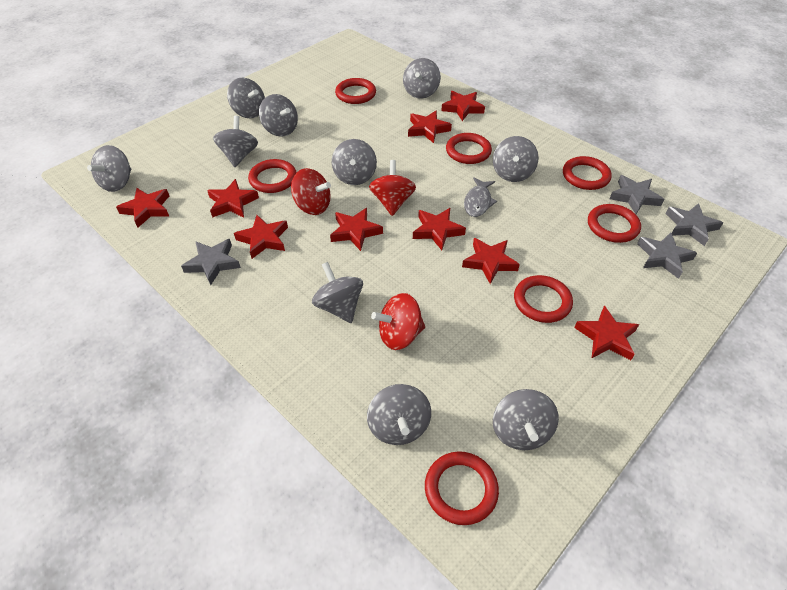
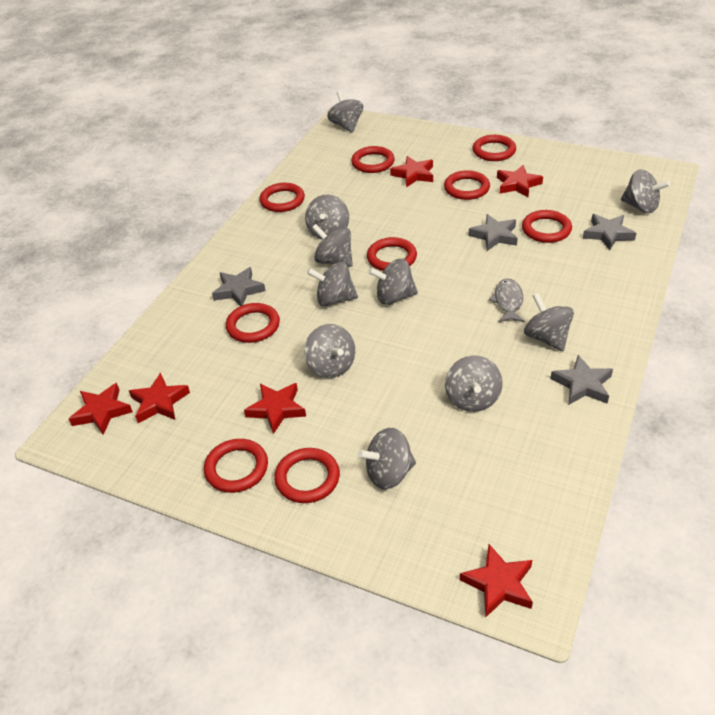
red ring: [248,159,297,193] [335,78,376,104] [425,451,499,525] [446,133,492,164] [514,275,573,323] [563,156,612,190] [588,204,641,243] = 7 -> [204,439,268,493] [226,303,280,343] [259,183,305,212] [274,448,340,503] [351,146,395,173] [367,237,417,271] [444,170,490,200] [473,135,516,161] [522,210,572,243] = 9
red spinning top: [291,168,331,215] [369,160,416,216] [371,293,425,350] = 3 -> none = 0
red star: [116,188,169,228] [207,179,259,218] [234,215,288,259] [330,208,383,251] [408,111,452,143] [413,208,466,250] [441,91,485,121] [462,238,520,284] [574,306,639,360] = 9 -> [69,383,133,435] [129,373,190,423] [244,383,306,434] [390,156,433,188] [460,544,533,618] [497,165,543,197] = 6

